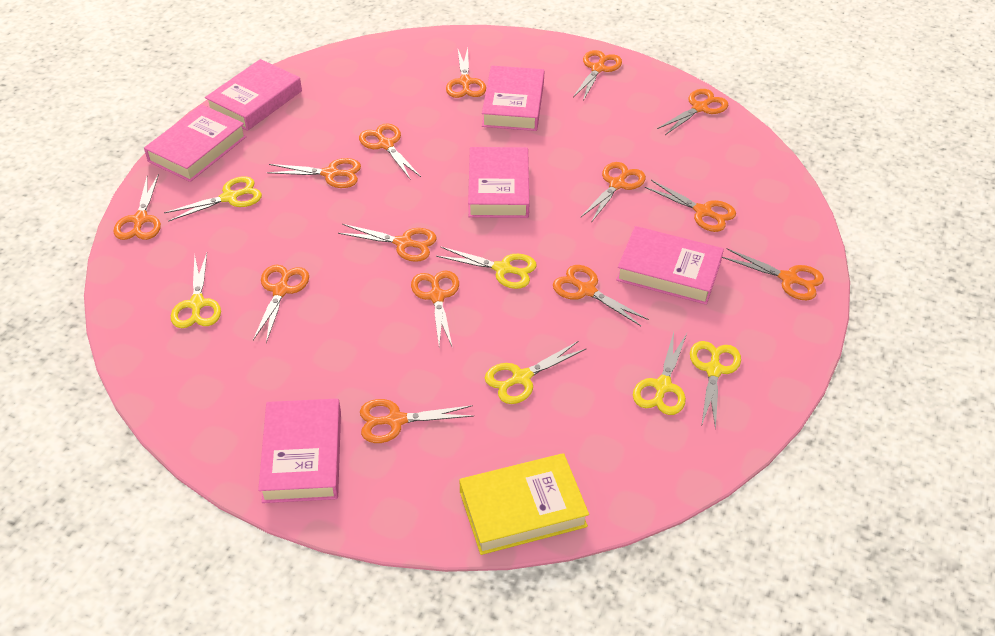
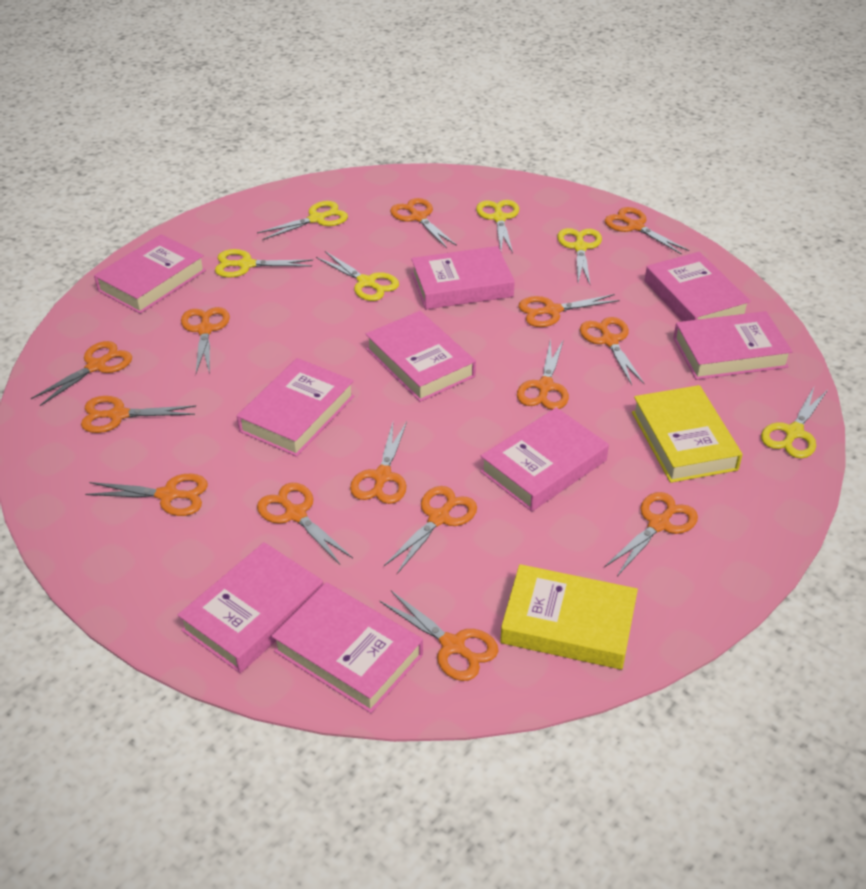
pink book: [144,104,247,182] [205,59,302,131] [258,398,341,503] [468,147,529,218] [482,65,544,131] [616,226,724,305] = 6 -> [94,234,206,314] [178,542,323,673] [237,358,354,457] [272,582,423,713] [366,311,476,402] [411,246,515,309] [480,407,609,512] [645,252,751,322] [673,311,793,380] = 9
yellow book: [459,453,589,555] = 1 -> [500,564,638,670] [632,385,743,483] = 2

